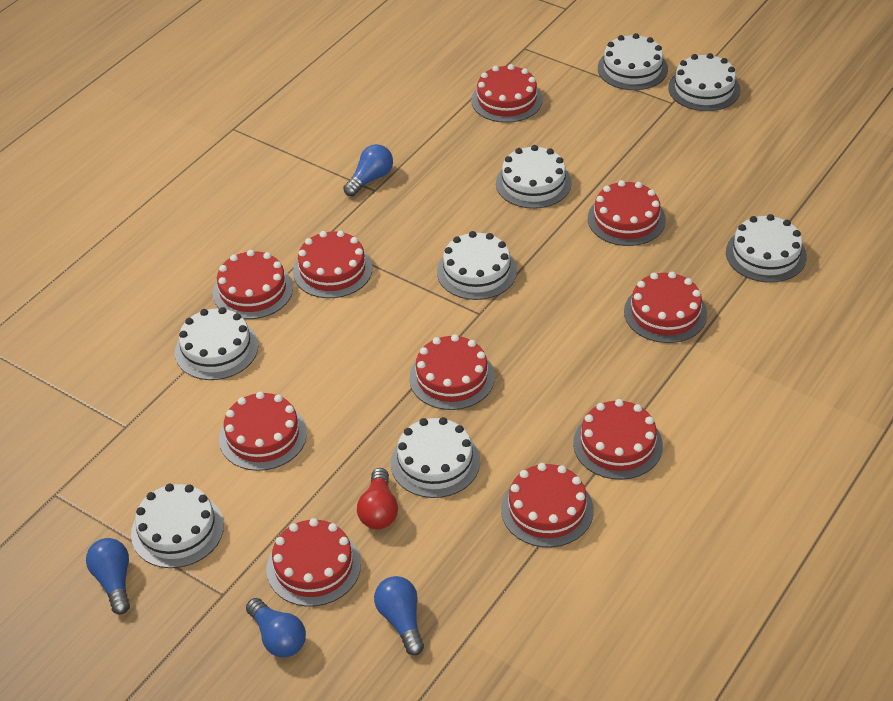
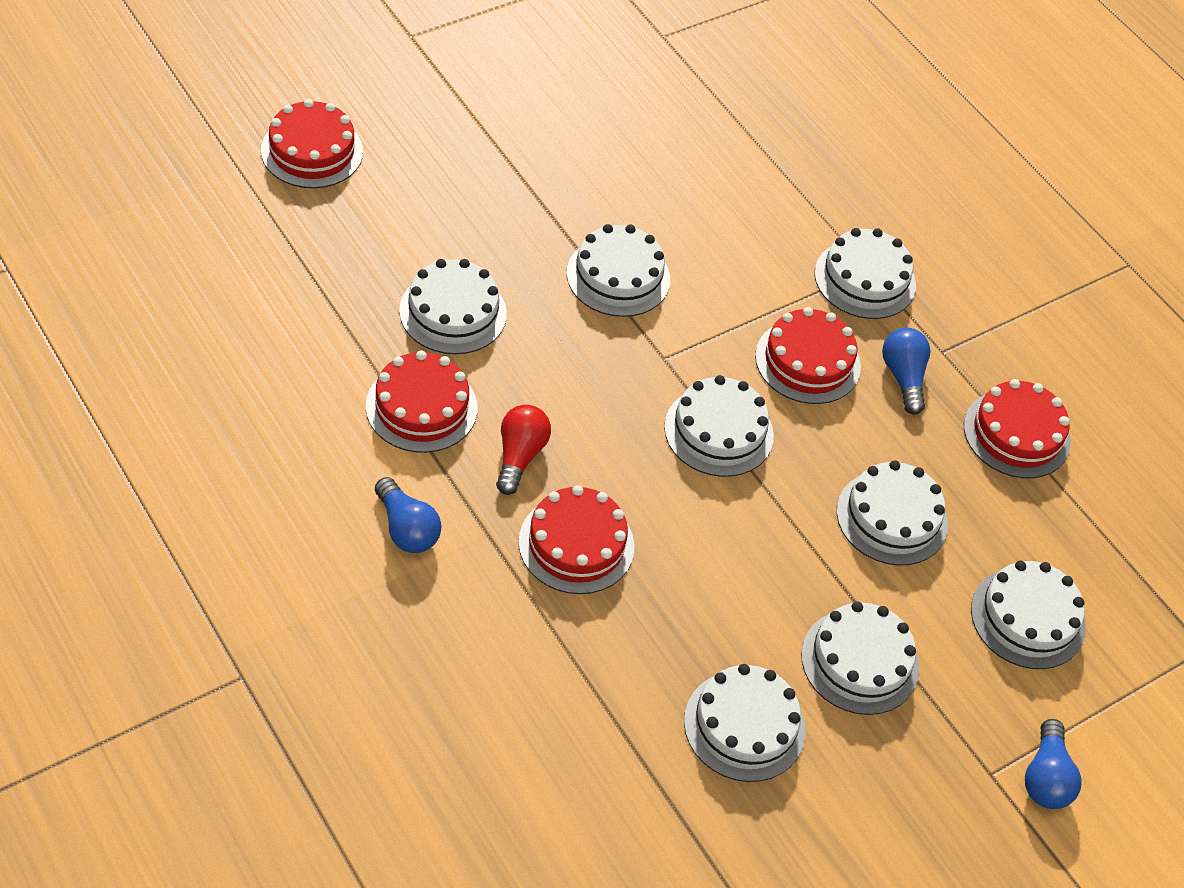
blue light bulb: [86,538,130,614] [246,598,306,658] [343,144,393,196] [374,576,424,655] = 4 -> [375,477,441,553] [882,328,930,415] [1025,719,1082,809] = 3
red cake: [213,250,293,319] [219,392,307,471] [266,518,361,607] [293,230,373,298] [409,334,495,410] [471,64,543,123] [501,463,594,547] [573,399,663,480] [588,180,666,246] [624,272,707,343] = 10 -> [261,99,363,188] [366,350,477,453] [519,485,634,594] [755,307,861,404] [964,379,1071,478] = 5

